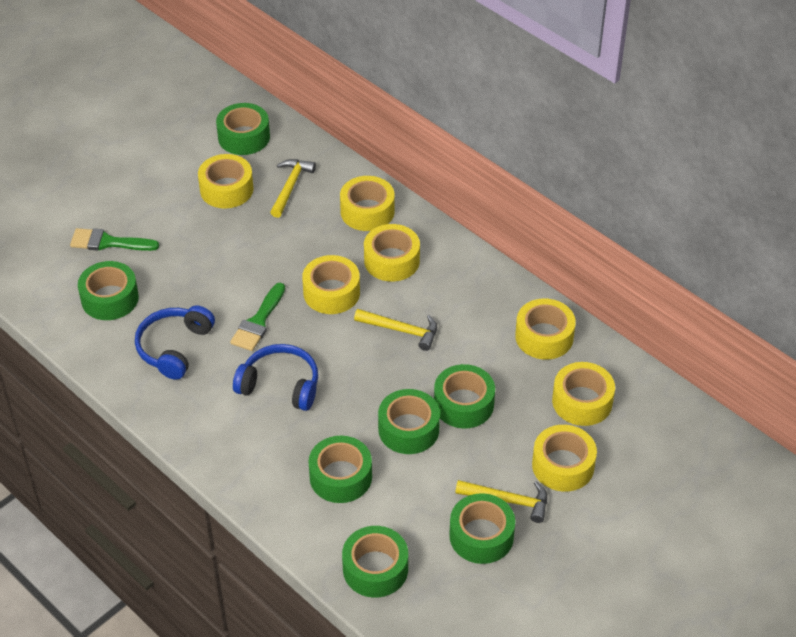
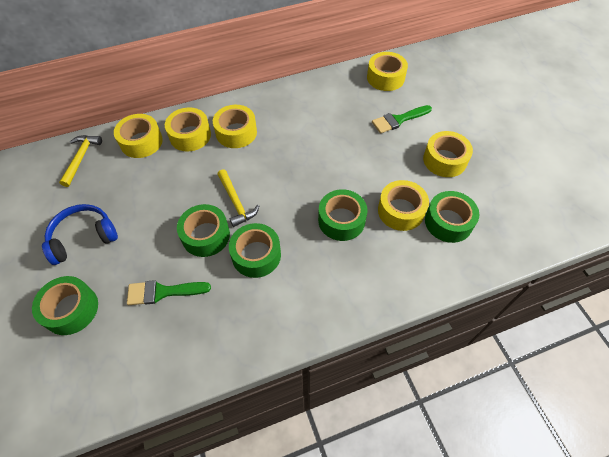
blue headphones: [135,306,215,380] [233,344,318,411] = 2 -> [42,204,118,265] = 1
green tape: [78,261,139,320] [216,103,270,155] [309,436,372,503] [342,526,408,597] [378,389,440,454] [434,364,495,428] [449,493,515,564] = 7 -> [32,276,98,335] [177,204,230,257] [229,223,281,278] [318,189,368,241] [425,191,479,243] = 5
yellow hammer: [270,159,316,218] [354,309,437,351] [455,480,547,523] = 3 -> [59,135,102,187] [217,169,259,227] = 2
yellow tape: [198,154,254,209] [302,255,360,314] [340,176,395,231] [364,224,420,281] [515,298,576,360] [532,425,597,492] [552,362,615,426] = 7 -> [114,114,163,158] [165,108,211,151] [213,105,257,148] [367,52,408,91] [378,180,429,231] [423,131,473,177] = 6

